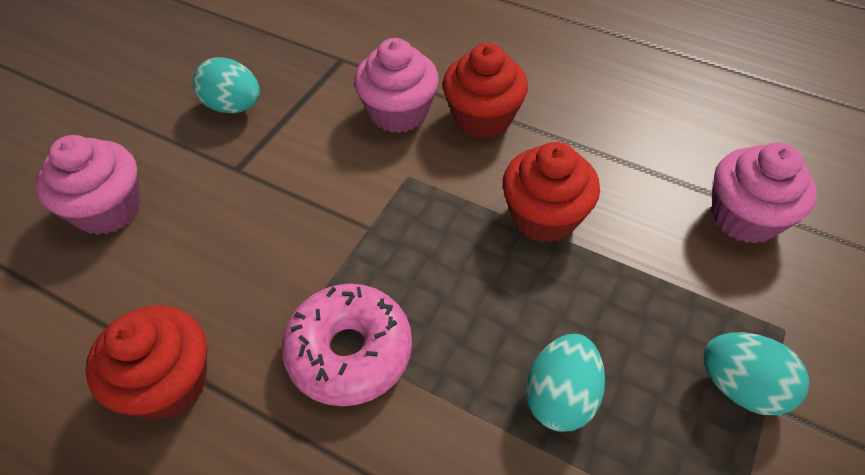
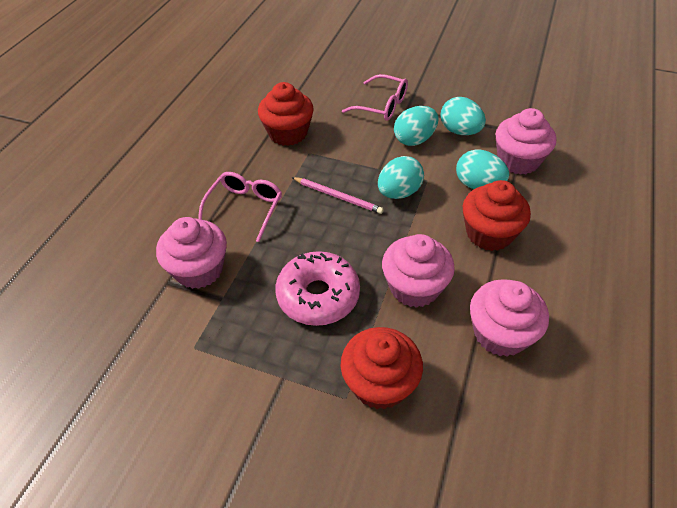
pink cupcake: [36,135,141,235] [354,38,439,133] [711,143,817,244] = 3 -> [156,217,227,289] [382,234,455,308] [470,279,549,357] [496,108,556,175] = 4
pink glasses: none = 0 -> [198,172,282,242] [342,74,408,121] = 2
pink pencil: none = 0 -> [292,177,384,214] = 1
turquoise egg: [193,57,260,113] [526,334,605,432] [704,332,809,415] = 3 -> [378,156,424,199] [394,106,439,146] [441,97,486,135] [456,150,509,189] = 4

